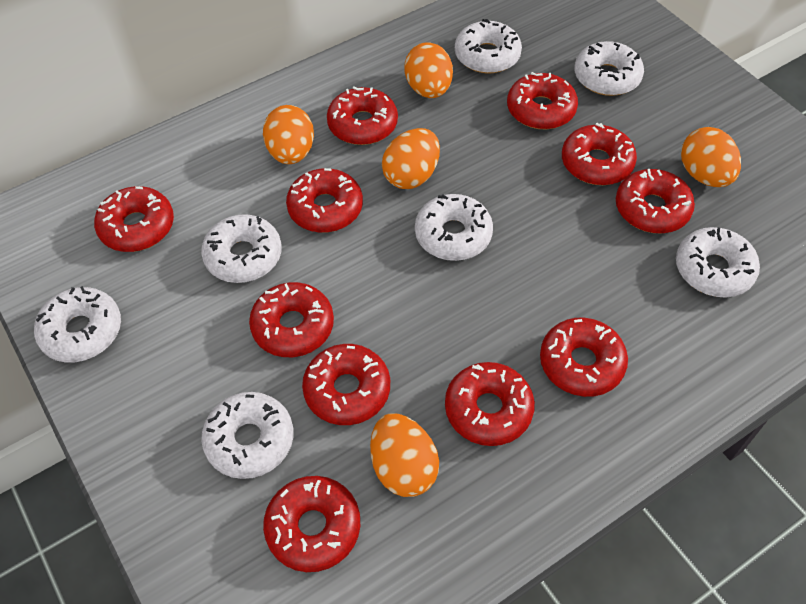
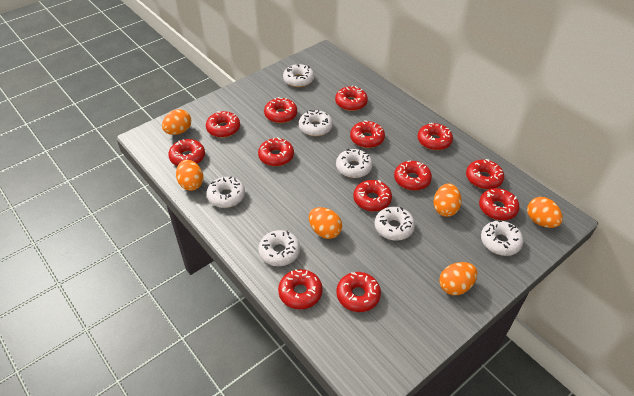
orange egg: [263,105,314,164] [370,414,439,497] [382,128,440,189] [404,42,453,98] [681,127,741,187] = 5 -> [162,109,191,135] [176,160,204,191] [309,207,342,239] [434,183,462,217] [439,262,477,295] [527,197,563,228] = 6
red donut: [94,186,174,252] [249,282,334,357] [263,476,360,572] [286,168,363,233] [302,344,390,425] [327,86,398,145] [445,362,535,446] [507,72,578,129] [540,318,628,397] [562,123,637,185] [616,169,695,233] = 11 -> [168,139,205,166] [206,111,240,138] [258,137,294,166] [264,97,297,123] [278,269,323,309] [335,86,368,111] [336,272,381,312] [350,120,385,148] [353,180,392,212] [394,160,432,191] [417,123,453,150] [466,159,504,189] [479,188,520,221] = 13

